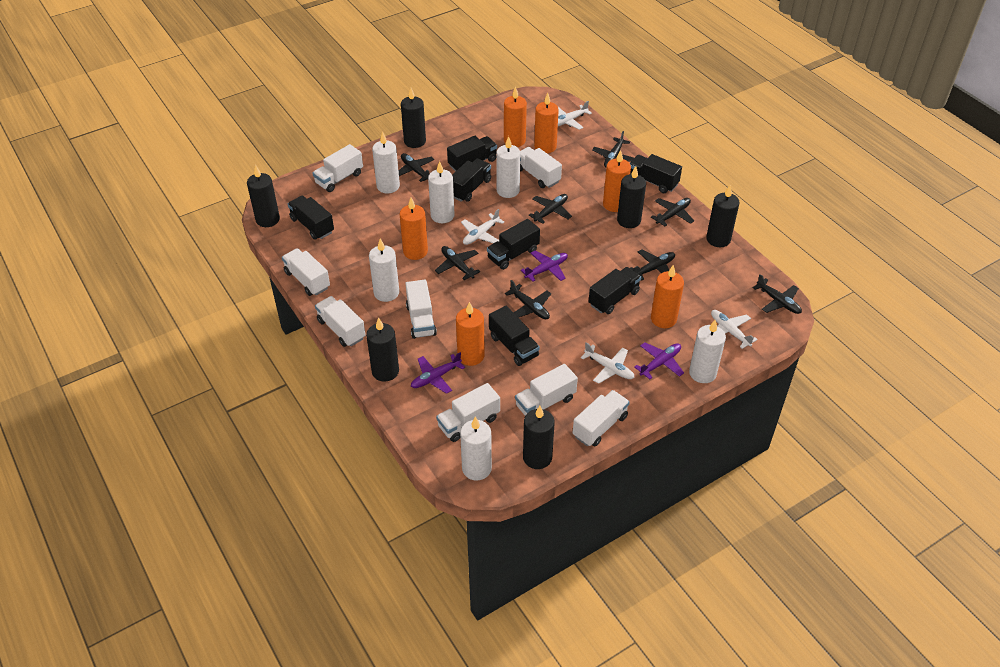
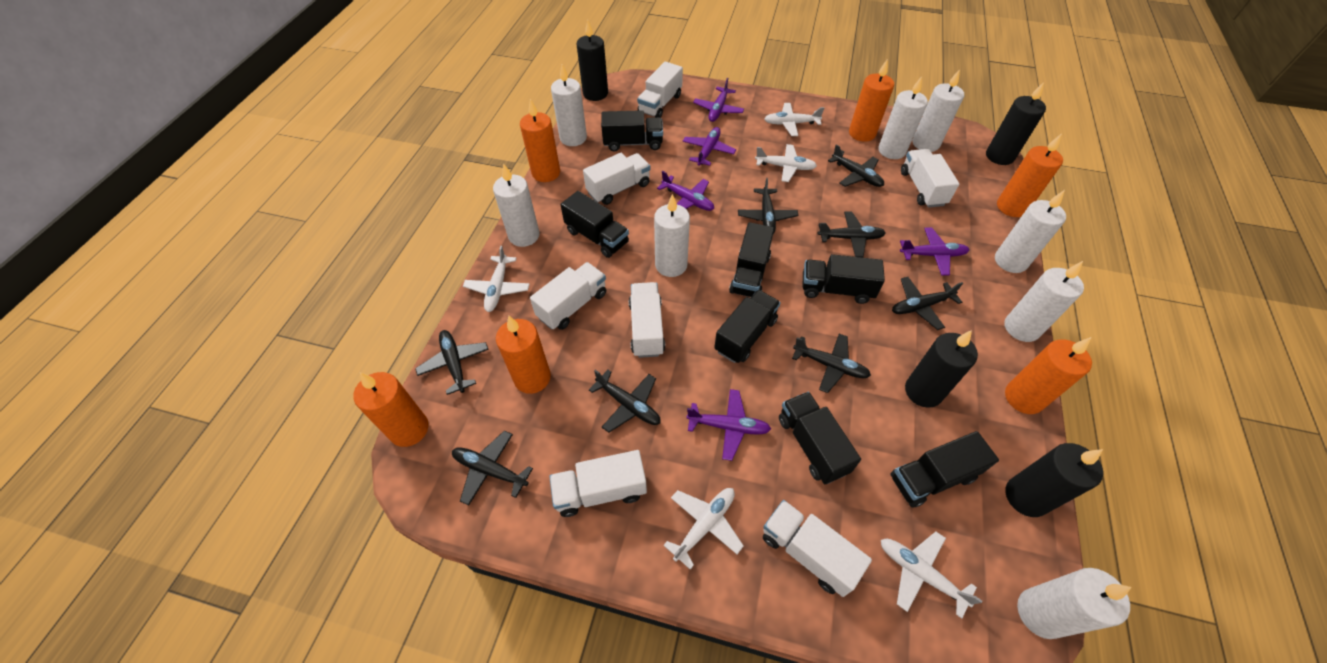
black candle: [247,165,280,227] [366,317,399,382] [401,88,426,148] [523,406,555,469] [617,166,646,228] [706,185,739,247] = 6 -> [576,20,608,101] [905,330,978,408] [986,82,1046,165] [1005,443,1103,517] = 4
purple plane: [411,352,465,394] [521,251,568,282] [634,342,684,379] = 3 -> [657,171,714,211] [682,127,736,166] [686,389,771,461] [693,78,744,122] [900,228,970,276] = 5
white candle: [369,239,399,302] [372,131,400,193] [428,161,455,223] [460,416,492,481] [496,136,520,198] [689,320,726,383] = 6 -> [493,163,540,247] [551,64,587,146] [654,194,690,277] [878,76,928,159] [913,69,964,152] [995,190,1066,273] [1004,261,1084,342] [1017,568,1132,639] = 8
white plane: [461,209,504,245] [558,101,592,130] [581,342,635,384] [711,310,758,349] = 4 -> [463,246,530,312] [663,488,744,570] [755,144,817,182] [764,103,824,136] [881,532,982,619] = 5
white truck: [282,248,330,296] [313,144,363,192] [315,296,366,347] [405,280,437,339] [436,383,500,442] [515,364,578,416] [520,147,562,188] [573,390,630,446] = 8 -> [530,262,606,330] [549,450,647,517] [583,153,650,205] [629,282,665,358] [637,61,683,118] [763,500,872,597] [901,149,959,208] = 7

